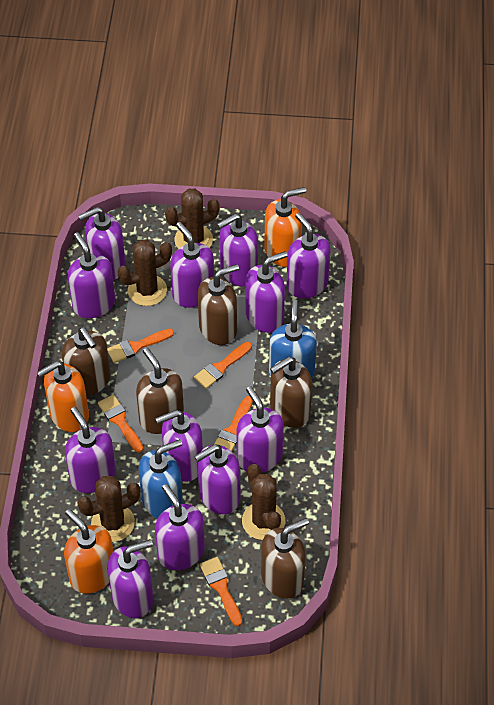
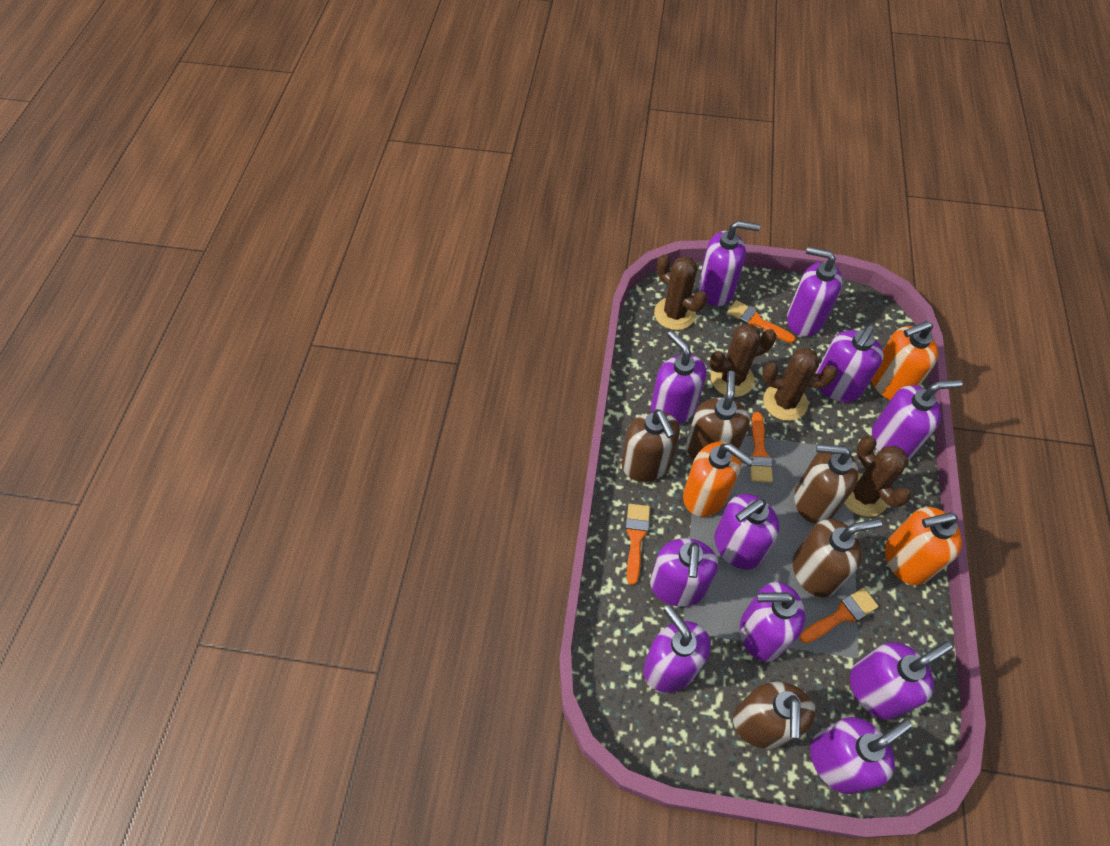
blue soap dispenser: [139,439,183,519] [269,299,317,378] = 2 -> none = 0
orange brush: [98,394,143,453] [107,329,174,363] [194,342,252,389] [200,557,242,626] [215,396,253,451] = 5 -> [625,504,650,585] [727,300,796,343] [749,412,773,483] [800,588,879,643] = 4
purple soap dispenser: [65,407,116,493] [68,232,115,318] [78,207,126,280] [107,539,153,618] [155,410,203,482] [155,484,205,570] [170,222,214,308] [194,444,240,515] [217,214,258,287] [236,386,284,473] [245,251,288,333] [287,213,331,298] = 12 -> [643,605,710,693] [650,331,706,424] [650,538,718,607] [698,221,760,306] [714,494,779,570] [740,582,805,662] [787,247,842,337] [810,717,912,794] [815,325,884,402] [850,641,953,720] [872,380,963,460] = 11

